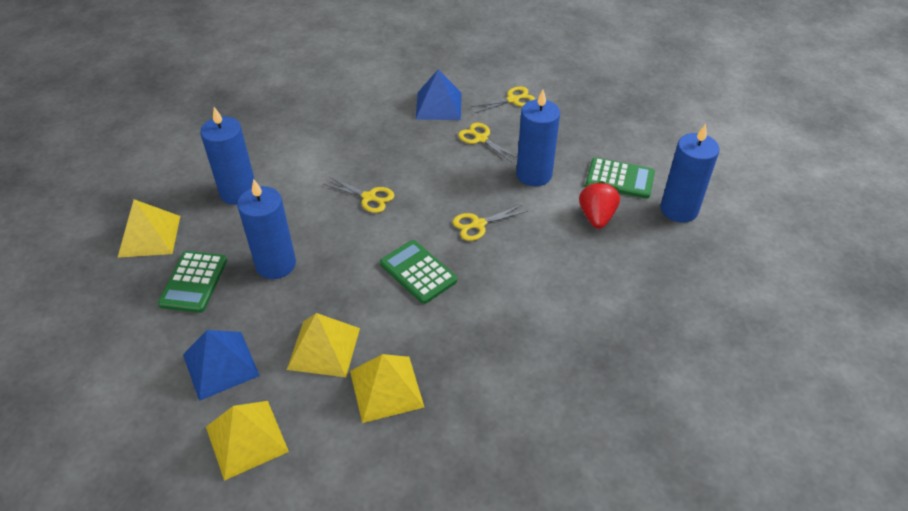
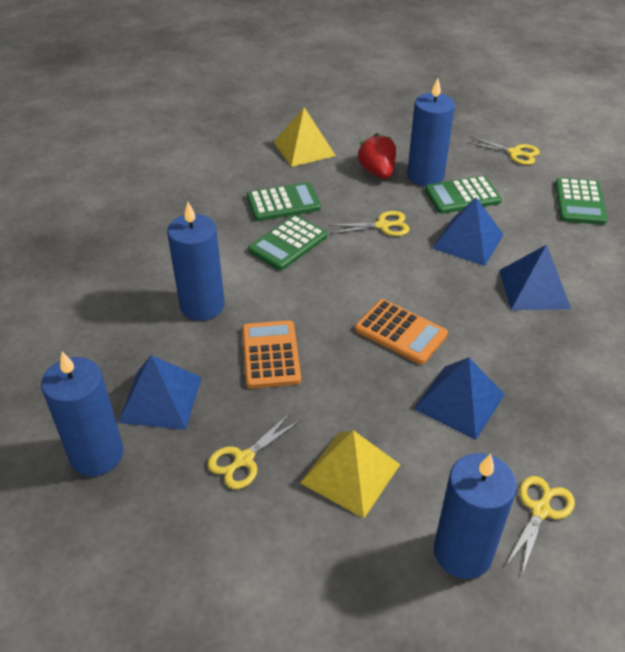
blue pyramid: [183,330,260,401] [415,69,461,120] = 2 -> [118,355,202,430] [414,357,505,440] [432,198,504,266] [499,245,571,310] = 4
green calculator: [158,251,227,313] [380,240,457,304] [586,158,655,199] = 3 -> [247,182,321,221] [248,215,327,270] [425,176,502,214] [555,178,607,225] = 4
orange calculator: none = 0 -> [242,320,301,389] [355,299,448,364] = 2
yellow pyramid: [117,199,180,258] [206,401,289,481] [287,313,360,377] [350,354,424,423] = 4 -> [274,107,336,167] [300,430,401,518] = 2

